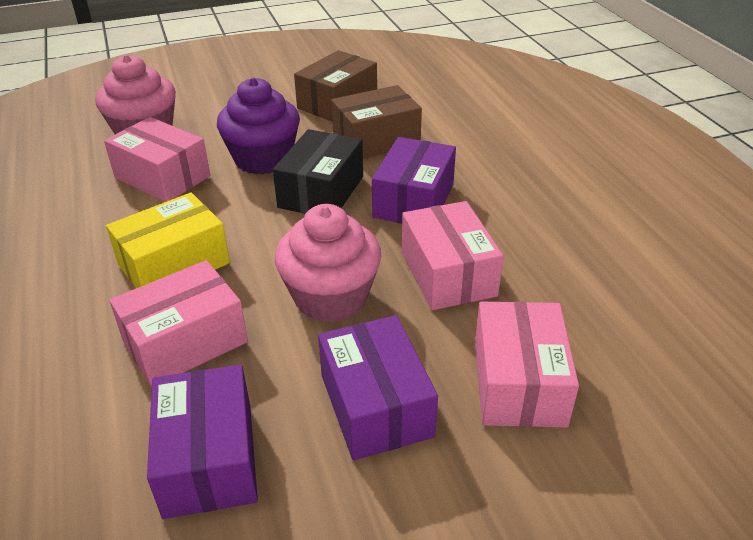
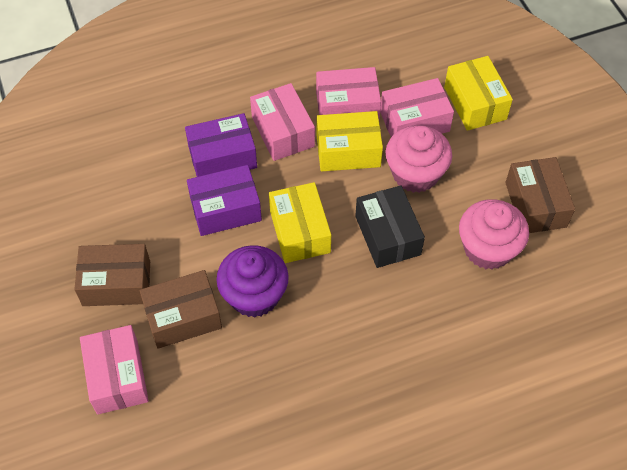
brown box: [294,50,377,122] [331,85,422,158] = 2 -> [75,244,150,306] [140,270,222,349] [505,157,575,233] = 3
purple box: [147,364,258,519] [318,315,438,460] [372,137,456,224] = 3 -> [185,113,257,177] [187,165,262,236] = 2
yellow box: [106,192,230,288] = 1 -> [269,182,331,263] [317,111,383,172] [444,56,513,131] = 3

